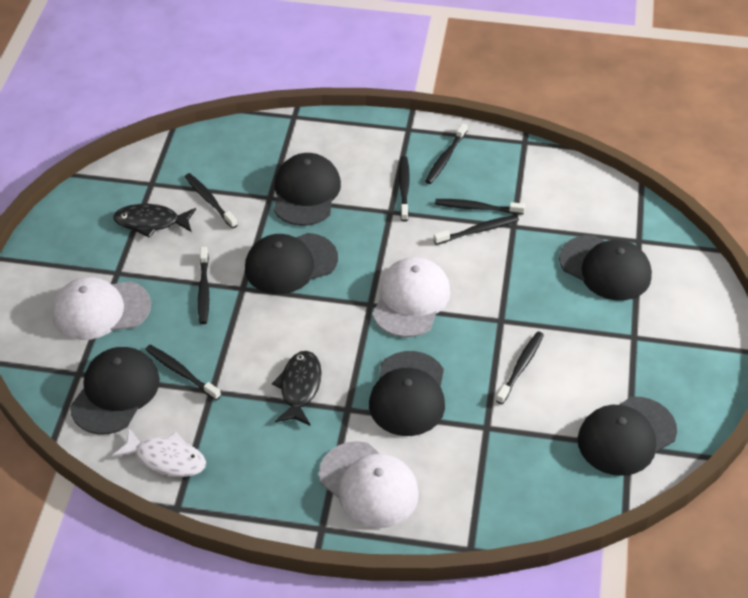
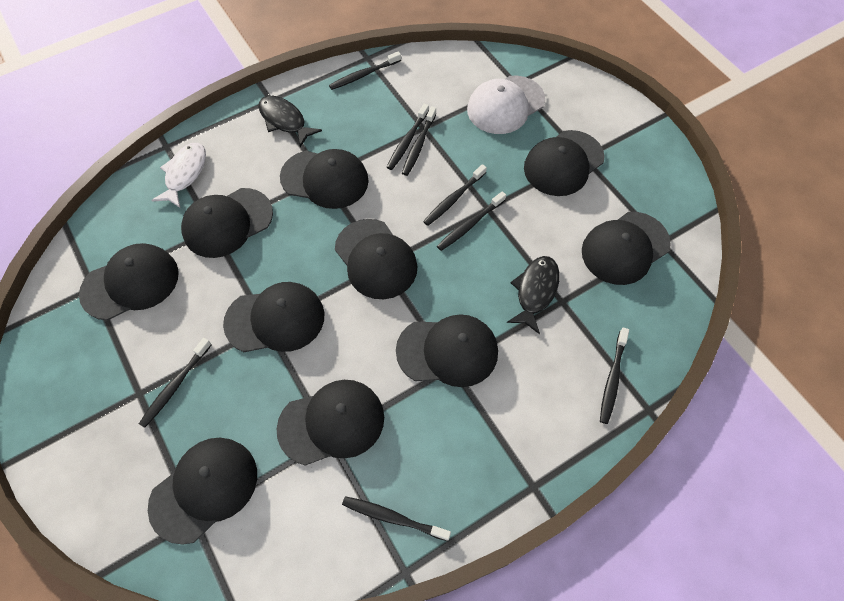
black cap: [70,347,160,434] [245,233,338,294] [274,153,341,226] [369,351,445,436] [559,235,652,300] [578,397,677,476] = 6 -> [79,243,179,320] [148,438,257,545] [181,188,273,258] [223,282,324,352] [277,380,384,466] [280,149,368,209] [335,219,417,299] [396,314,498,387] [524,130,605,196] [582,212,671,285] = 10
white cap: [52,277,151,340] [319,441,419,528] [372,257,451,338] = 3 -> [467,76,545,134] = 1

